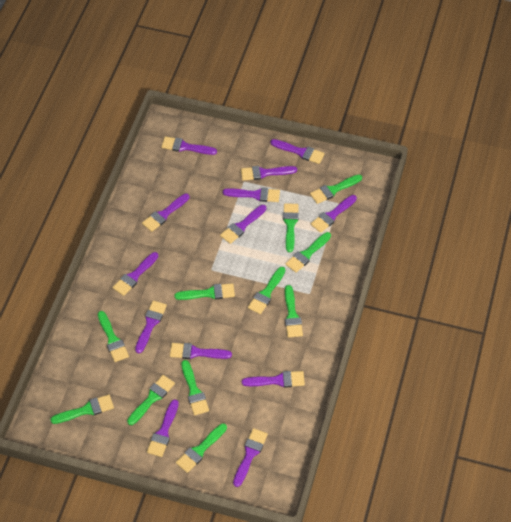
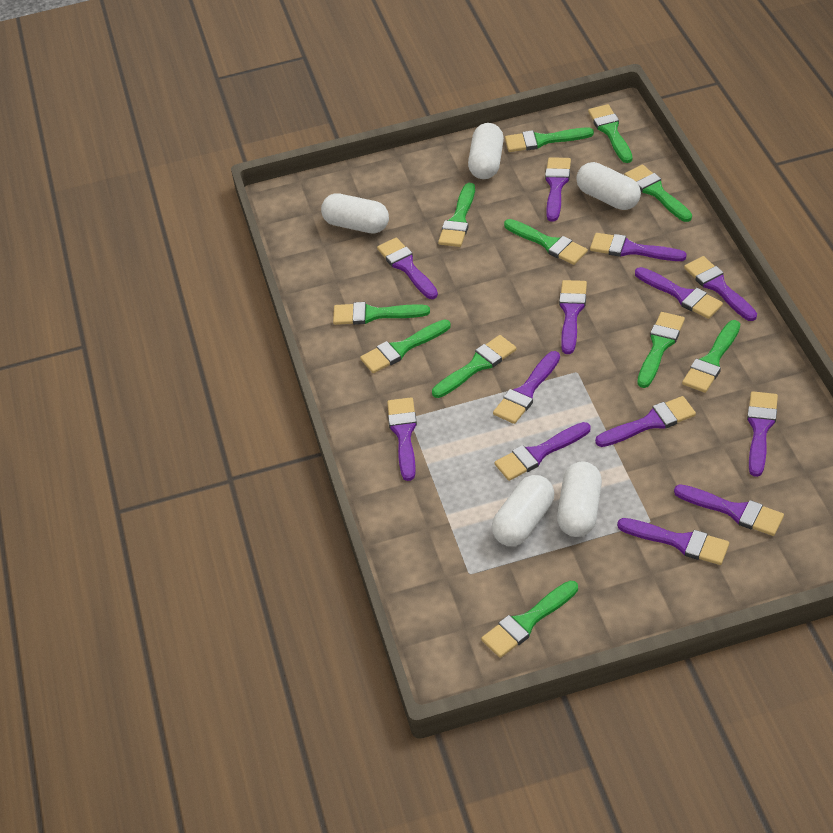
white capsule: none = 0 -> [321,193,389,234] [468,123,504,179] [492,475,554,546] [557,461,602,537] [576,162,641,210] = 5

